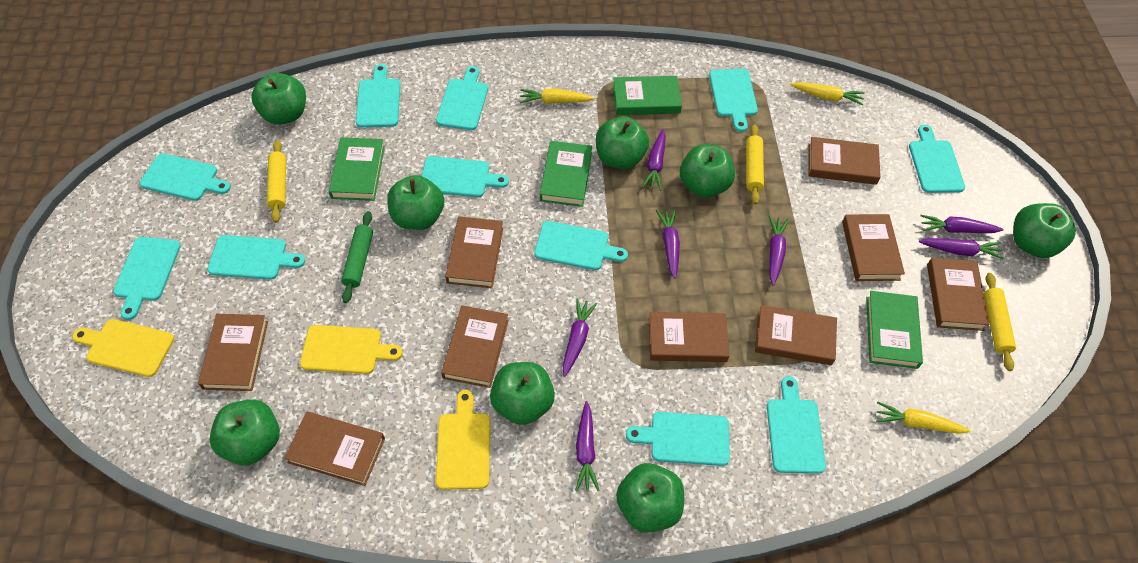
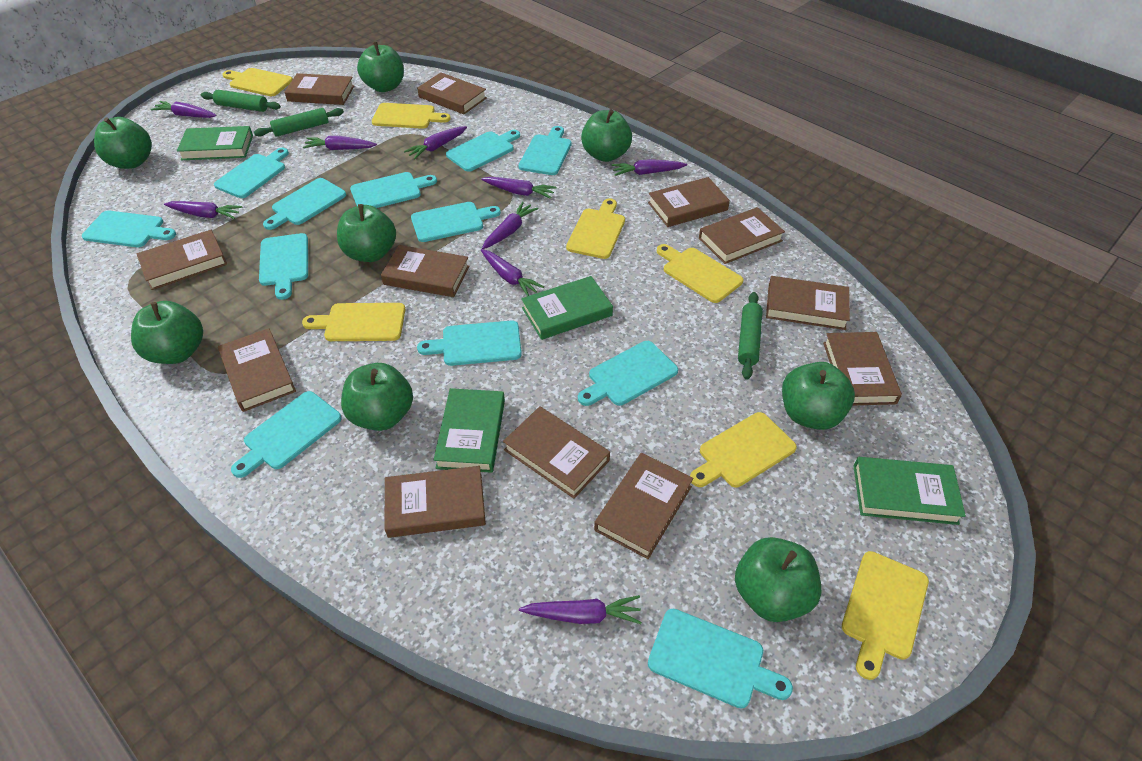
brown book: [198,314,268,391] [284,411,385,486] [441,306,509,388] [445,217,503,288] [649,312,730,362] [755,305,837,365] [808,137,881,185] [842,214,905,281] [927,258,990,331] = 9 -> [137,230,227,290] [218,328,296,412] [285,73,354,105] [381,245,469,297] [384,466,486,538] [417,72,487,114] [503,406,610,499] [594,453,694,559] [648,177,730,227] [699,207,785,264] [766,276,850,330] [823,332,902,405] = 12
green rolling pin: [341,211,373,303] = 1 -> [201,90,281,112] [254,108,344,137] [738,292,763,380] = 3
purple carrot: [563,298,597,377] [575,401,600,491] [642,129,666,191] [656,209,680,279] [769,216,789,286] [919,238,1004,259] [920,215,1004,233] = 7 -> [151,101,217,118] [164,201,243,219] [303,136,377,150] [404,126,467,159] [481,177,556,199] [481,249,544,296] [482,202,538,249] [519,595,642,624] [612,159,687,176] = 9
turquoise cutting board: [113,237,181,320] [140,153,231,201] [207,235,305,280] [356,64,400,128] [421,156,509,197] [436,66,488,130] [534,221,628,270] [626,412,730,466] [709,69,758,132] [767,376,826,474] [909,124,965,193] = 11 -> [82,210,176,247] [214,148,289,198] [231,391,342,478] [259,233,308,300] [263,178,346,230] [350,172,437,208] [411,202,501,242] [417,321,522,366] [446,130,520,172] [518,126,572,175] [578,341,678,406] [648,609,793,709] = 12
yellow carrot: [520,89,595,104] [790,82,865,106] [876,401,971,434] = 3 -> none = 0
yellow cutting board: [72,319,174,377] [300,325,403,374] [436,390,490,490] = 3 -> [222,68,293,96] [302,303,405,341] [372,103,451,129] [566,198,625,259] [656,244,743,303] [690,412,797,487] [842,551,929,680] = 7
yellow rolling pin: [267,140,286,223] [746,124,764,204] [984,273,1016,371] = 3 -> none = 0

